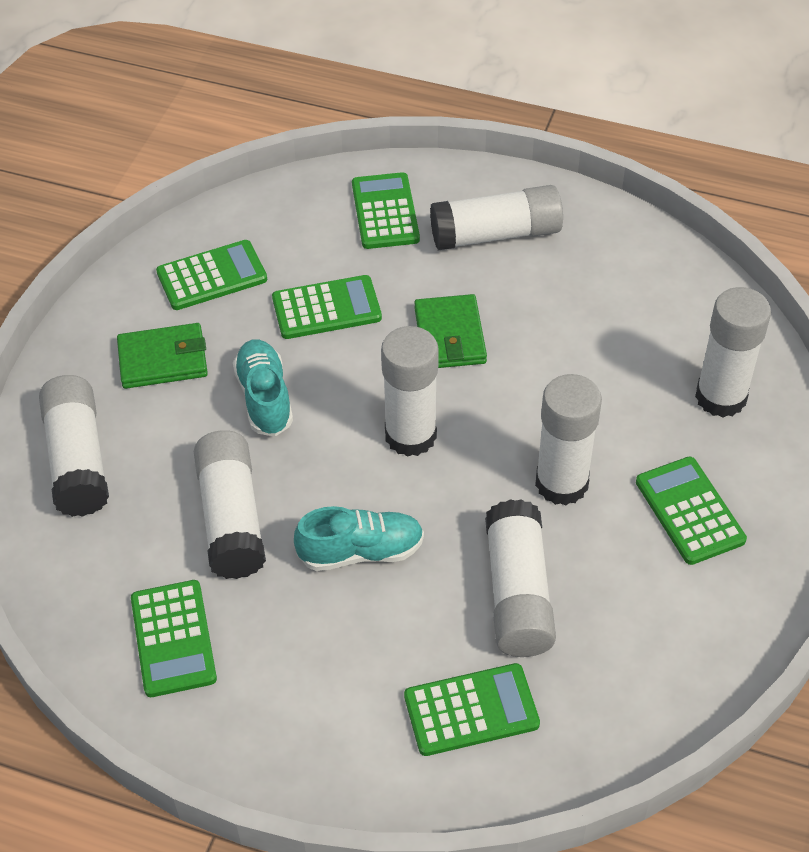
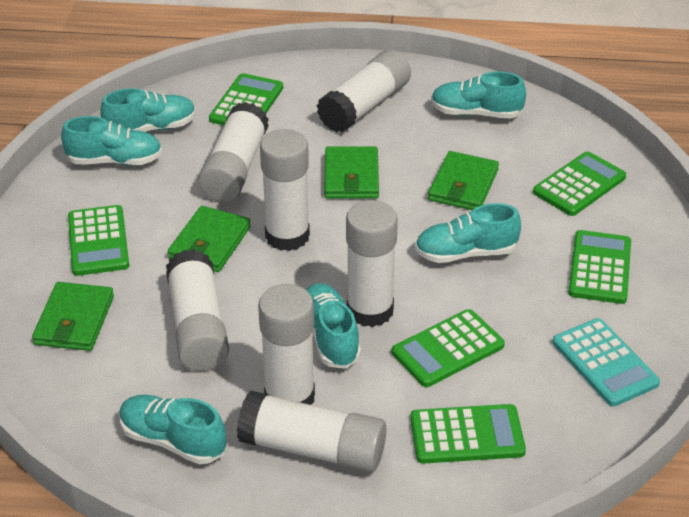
green wallet: [117,323,208,389] [414,294,487,368] = 2 -> [32,282,114,351] [168,206,251,272] [324,146,379,198] [428,151,499,210] = 4
turquoise calculator: none = 0 -> [553,318,660,407] = 1
turquoise shoe: [233,340,293,437] [294,506,424,571] = 2 -> [61,116,162,165] [100,88,196,132] [119,395,226,464] [306,283,361,369] [415,203,521,263] [431,71,526,118] = 6

